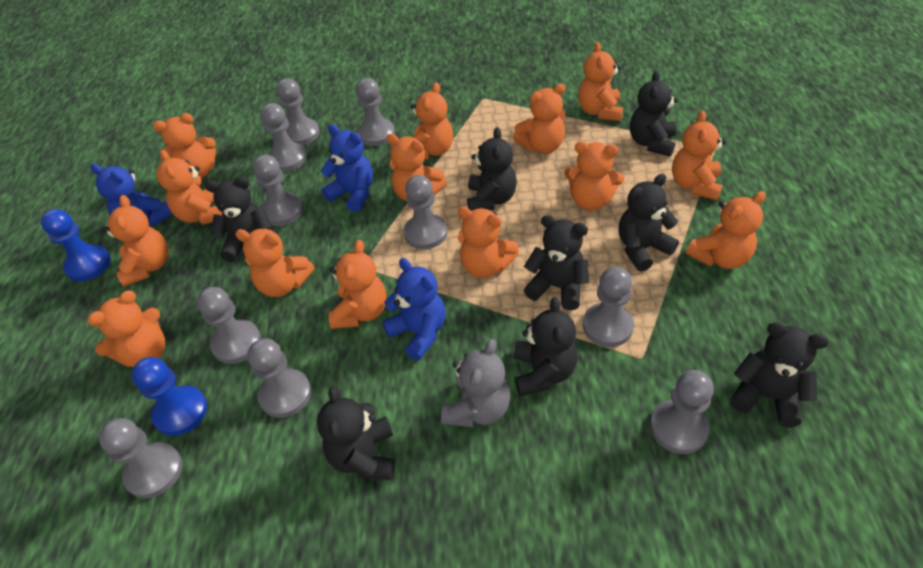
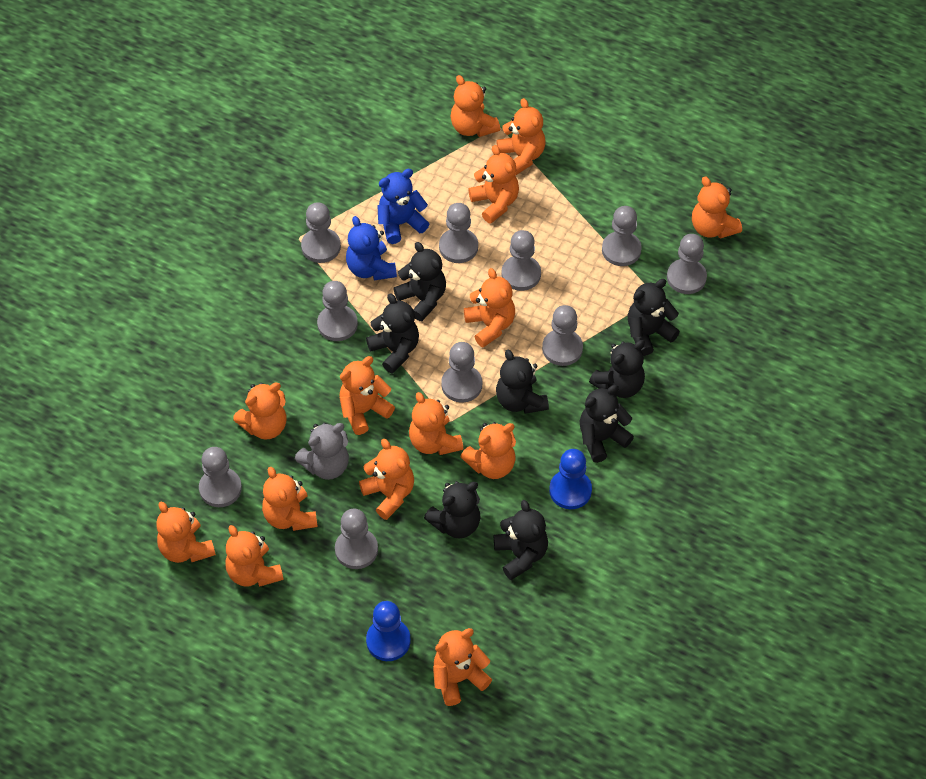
blue teddy bear: [91,163,173,227] [321,124,373,212] [382,258,445,360] = 3 -> [346,216,397,280] [377,169,429,244] = 2

